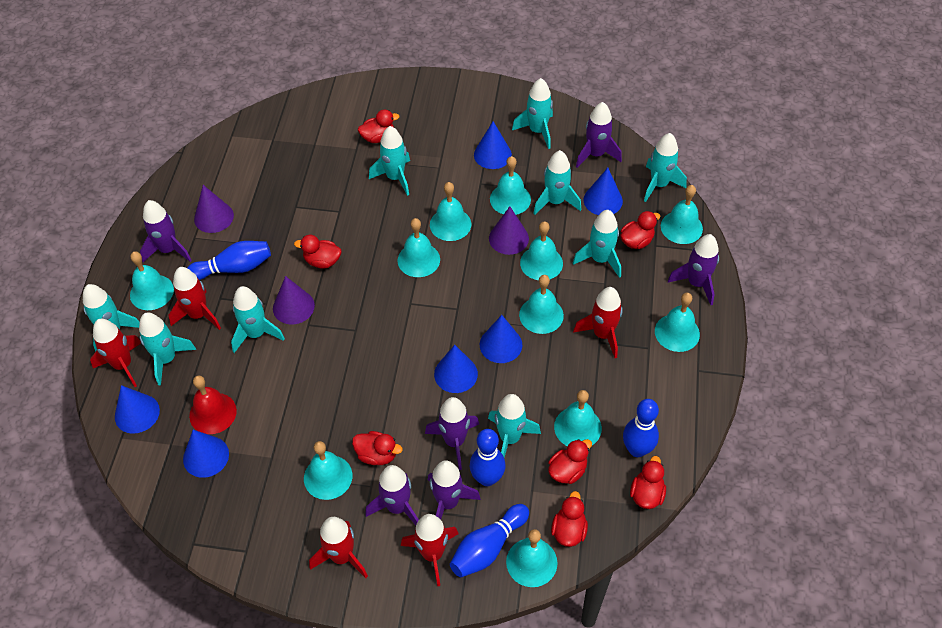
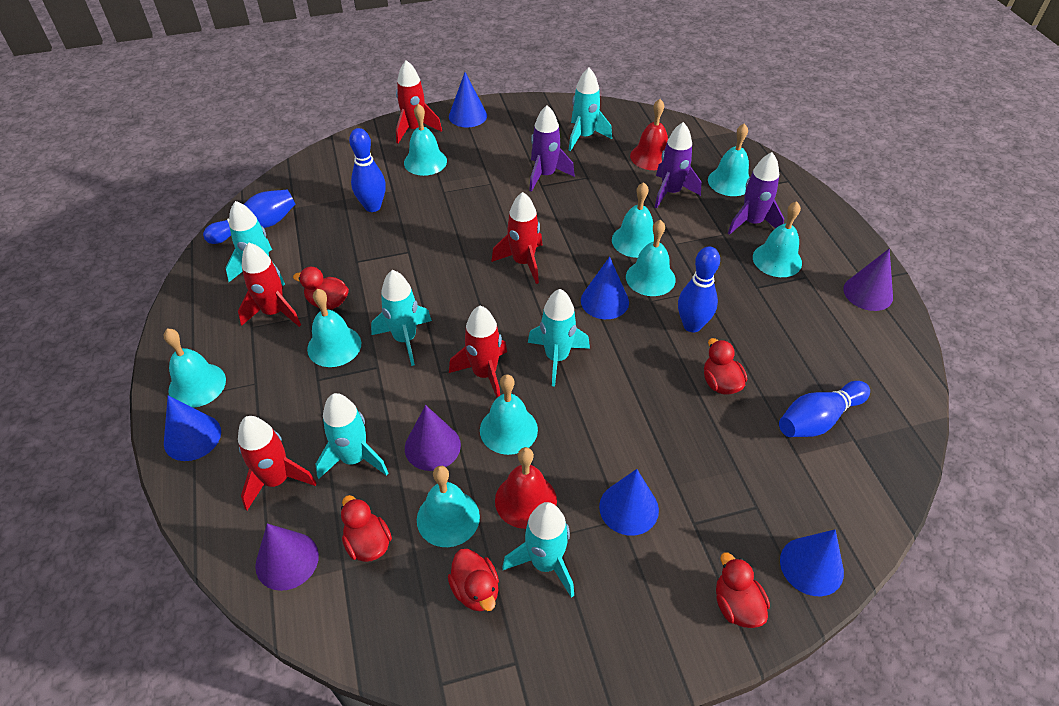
blue cone: [115,385,160,434] [183,430,229,478] [434,345,478,393] [474,121,512,169] [480,315,522,363] [584,168,623,215] = 6 -> [164,395,221,461] [449,72,487,128] [581,257,629,319] [599,469,659,536] [780,529,844,596] = 5
purple rocket: [140,200,192,262] [365,465,419,525] [425,397,479,470] [428,460,481,519] [576,102,622,168] [668,234,719,305] = 6 -> [529,105,575,192] [654,122,701,209] [728,152,784,235] = 3
red bell: [189,376,237,434] = 1 -> [495,447,557,529] [630,99,668,170] = 2
red duck: [294,235,341,269] [352,431,403,465] [358,109,399,143] [548,439,592,484] [551,491,588,547] [620,211,660,249] [630,456,666,509] = 7 -> [293,267,349,309] [341,495,392,562] [448,549,499,611] [704,338,747,394] [716,552,770,628] = 5
turquoise bell: [130,251,174,310] [304,441,352,500] [398,218,440,277] [430,182,471,241] [490,156,531,215] [506,529,558,587] [519,275,564,334] [520,221,563,280] [554,390,602,446] [655,293,700,352] [661,185,703,244] = 11 -> [164,329,226,408] [307,289,361,367] [404,104,447,176] [417,466,480,547] [480,374,538,455] [612,182,654,258] [626,220,676,296] [708,123,749,196] [753,201,802,277] = 9
turquoise rocket: [83,284,140,352] [139,312,196,385] [231,286,285,353] [369,126,410,196] [488,394,541,458] [512,78,553,149] [533,150,581,215] [573,210,621,278] [644,133,687,202] = 9 -> [225,201,285,286] [315,393,388,479] [371,270,432,366] [502,502,574,598] [528,289,590,386] [568,68,612,151] = 6

